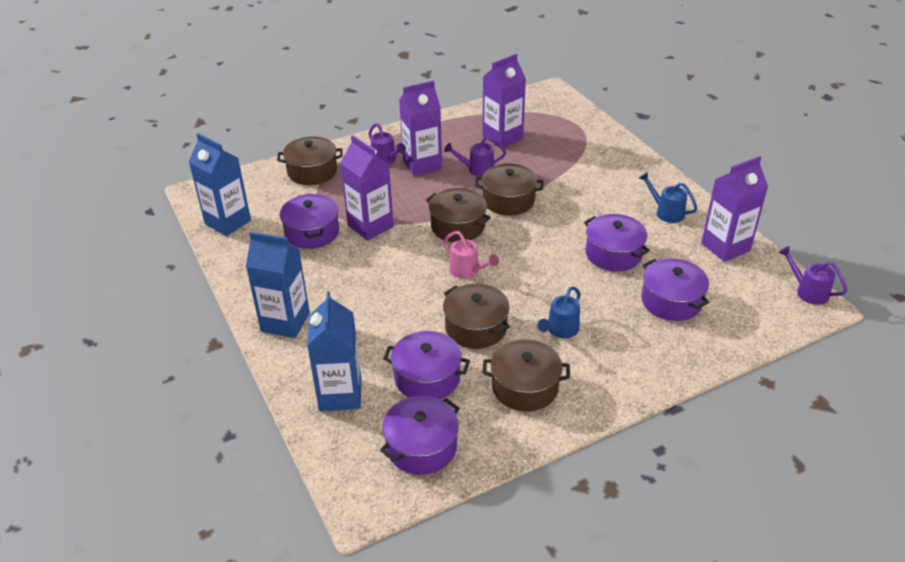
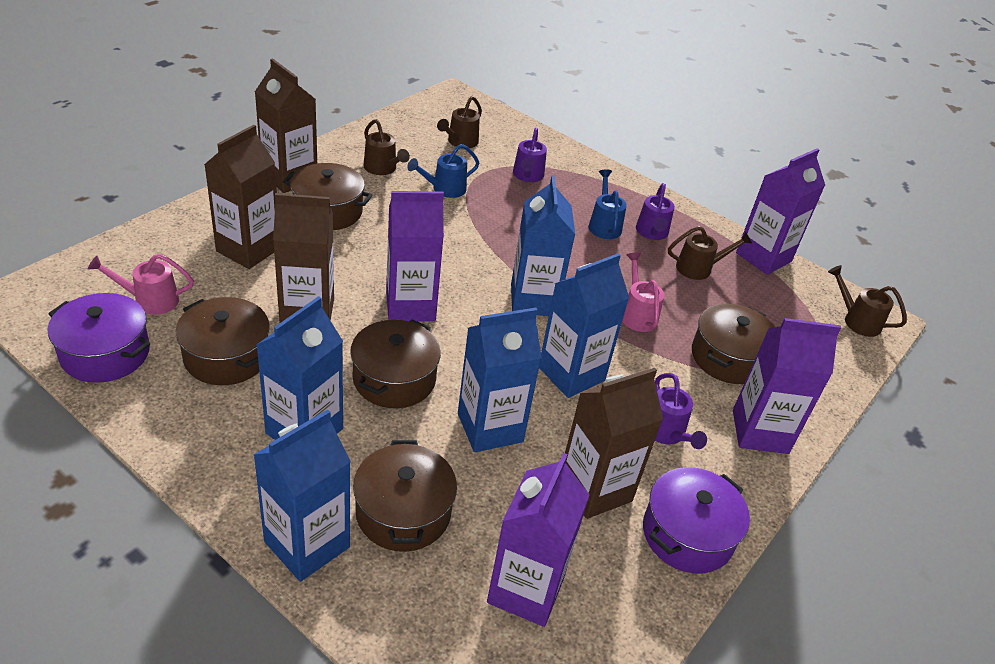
blue carton: [189,133,251,236] [246,232,310,338] [307,291,361,411] = 3 -> [253,410,351,582] [256,296,343,440] [458,308,542,452] [511,176,575,316] [539,253,629,398] = 5
brown carton: none = 0 -> [204,125,277,269] [255,59,317,193] [273,193,334,323] [565,368,663,519] = 4
brown watering can: none = 0 -> [363,119,410,175] [437,96,482,148] [668,226,752,280] [828,265,907,337] = 4
pink watering can: [443,231,499,279] = 1 -> [88,254,194,315] [622,252,664,332] = 2
purple pot: [280,193,339,249] [380,396,460,475] [383,331,470,399] [584,214,650,271] [641,258,709,321] = 5 -> [47,293,150,383] [643,467,750,573] = 2

